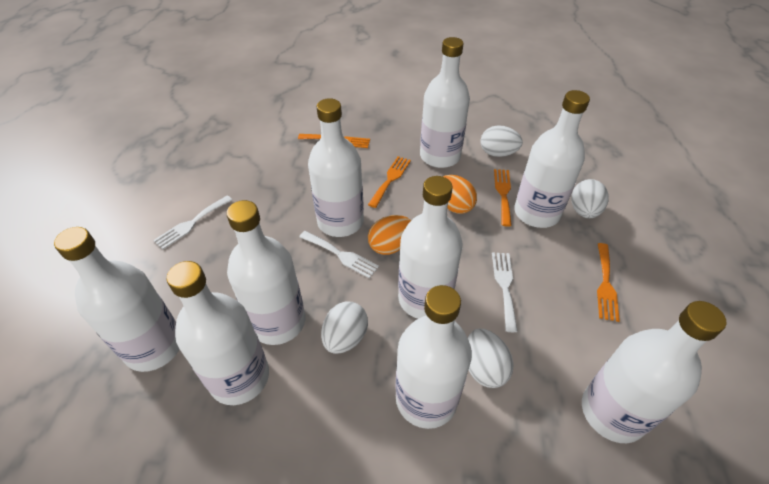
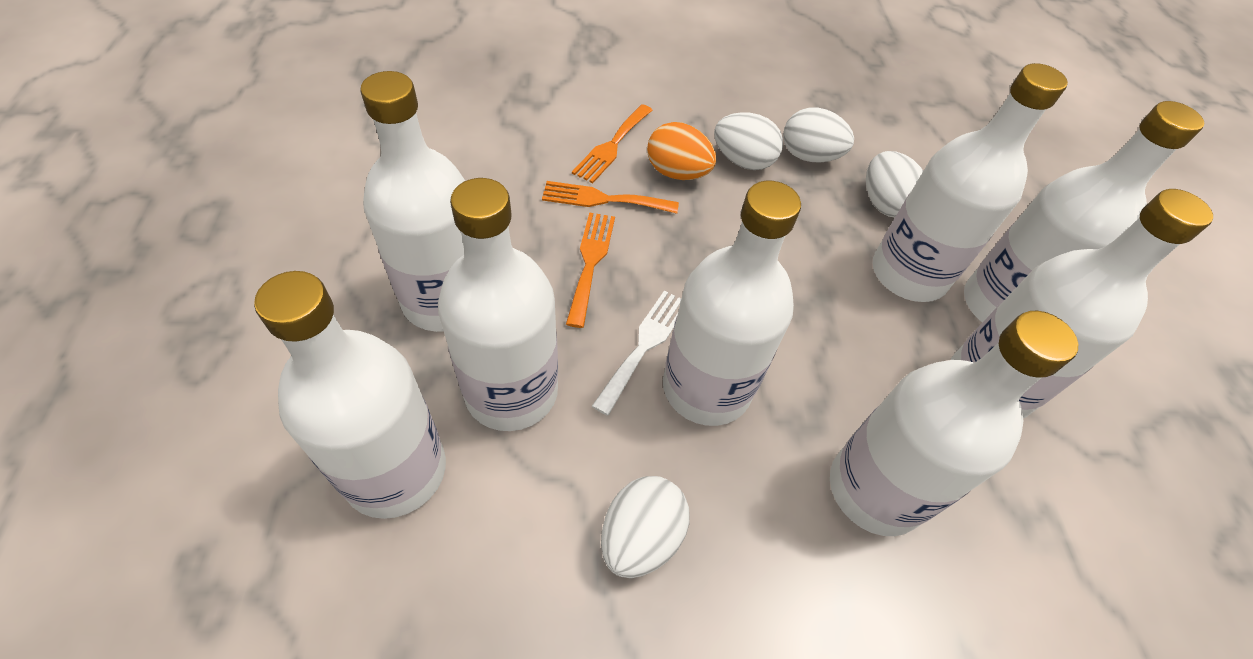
orange egg: [368,215,411,255] [443,175,477,214] = 2 -> [647,122,716,180] = 1
orange fork: [298,134,370,148] [368,156,411,208] [494,169,512,227] [597,243,620,322] = 4 -> [542,181,679,214] [566,212,615,328] [572,104,653,183] = 3
white bottle: [54,227,179,372] [166,261,269,405] [226,200,305,345] [308,98,364,237] [395,285,472,429] [398,176,463,319] [420,37,470,168] [514,90,590,228] [582,301,726,443] = 9 -> [254,271,446,519] [360,71,465,332] [438,178,558,431] [663,181,801,426] [830,311,1078,536] [873,63,1068,302] [950,189,1213,419] [964,101,1205,323] = 8
white fork: [153,196,232,249] [299,231,379,279] [492,253,518,332] = 3 -> [592,290,681,416] = 1

